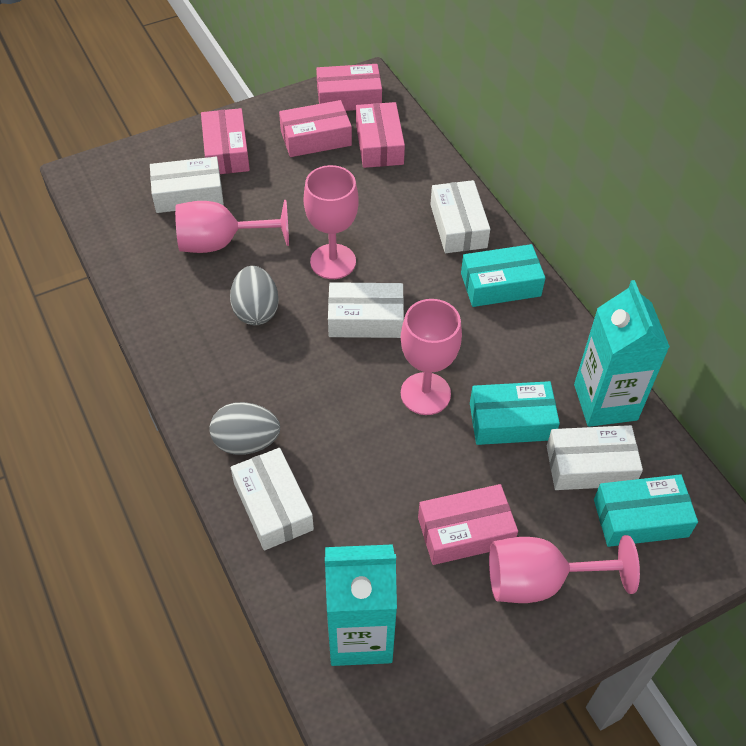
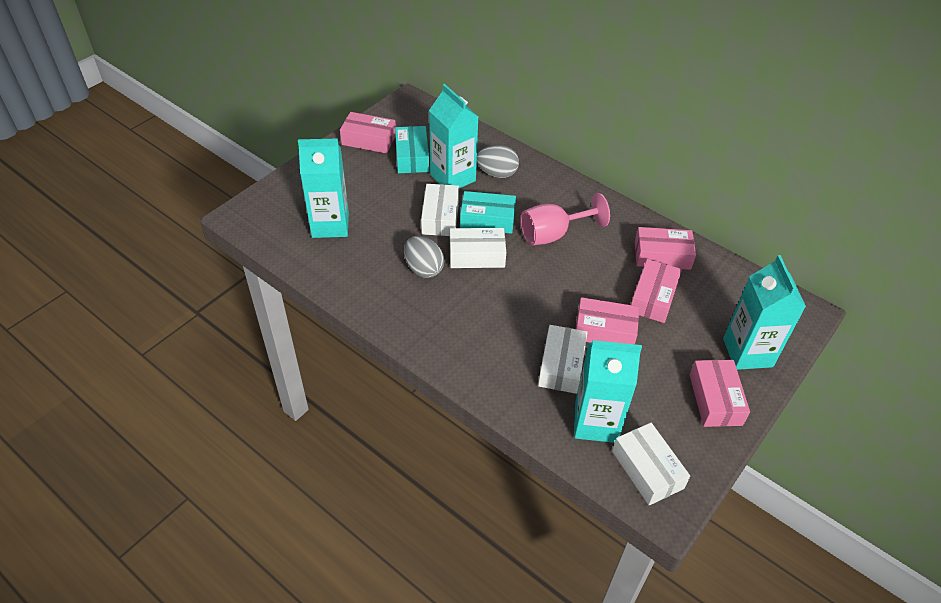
pink goblet: [175,200,289,253] [303,165,359,279] [401,299,462,415] [489,535,640,603] = 4 -> [520,193,610,245] = 1
turquoise box: [461,244,545,307] [470,381,560,445] [594,474,698,547] = 3 -> [395,126,429,173] [460,191,516,234] = 2
turquoise carton: [325,544,397,666] [574,280,670,427] = 2 -> [298,138,349,238] [429,84,478,188] [574,340,642,443] [723,255,806,370] = 4
white box: [150,157,224,213] [231,448,314,551] [328,282,404,338] [430,180,490,253] [547,425,643,490] = 5 -> [421,184,459,236] [450,228,506,268] [538,325,588,394] [612,423,690,505] = 4

